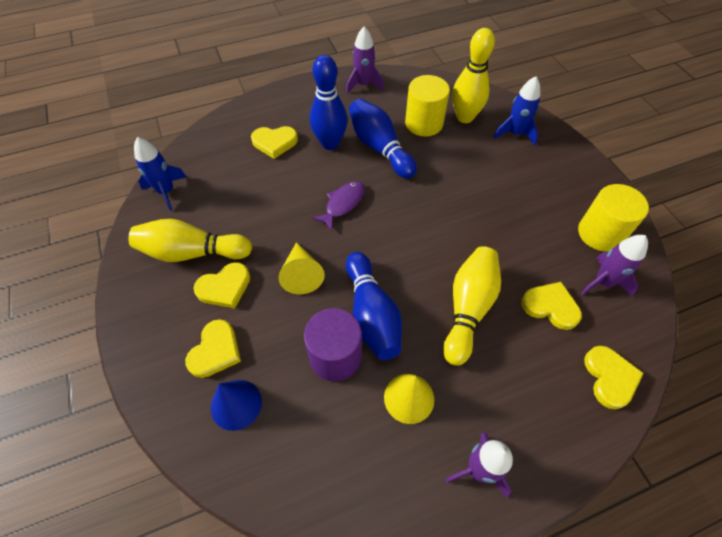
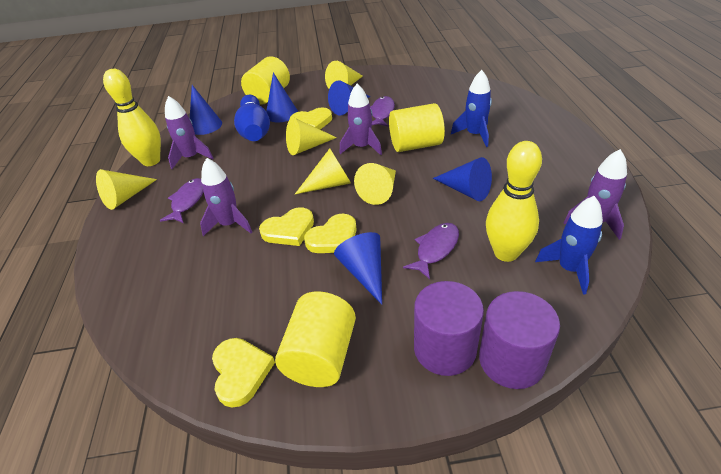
blue bowling pin: [310,55,348,150] [345,252,402,360] [349,99,417,179] = 3 -> [234,95,270,141] = 1
blue cone: [211,380,262,431] = 1 -> [190,85,222,135] [266,73,298,122] [328,80,370,116] [334,232,382,305] [433,157,492,201] = 5
purple cylinder: [304,308,362,381] = 1 -> [414,281,484,376] [479,291,560,389] = 2
purple fish: [312,181,365,231] = 1 -> [159,178,204,223] [370,96,395,126] [403,223,459,279] = 3
purple rocket: [346,26,384,94] [445,433,513,498] [581,235,648,297] = 3 -> [165,96,214,169] [200,158,252,236] [340,84,382,155] [564,149,627,240] = 4
yellow bowling pin: [129,219,252,262] [443,246,501,366] [452,28,495,123] = 3 -> [103,69,161,166] [486,141,542,262] = 2
yellow cone: [279,242,325,294] [384,374,434,424] = 2 -> [96,169,157,210] [286,117,337,155] [295,149,351,194] [325,61,363,89] [354,163,396,205] = 5
yellow cylinder: [405,75,450,136] [578,184,649,252] = 2 -> [241,56,290,105] [275,291,356,387] [389,103,445,152] = 3
yellow heart: [185,319,241,378] [194,262,250,309] [251,126,298,159] [521,282,582,330] [584,346,644,409] = 5 -> [212,338,275,408] [259,207,314,246] [290,107,332,130] [304,214,357,253] = 4

